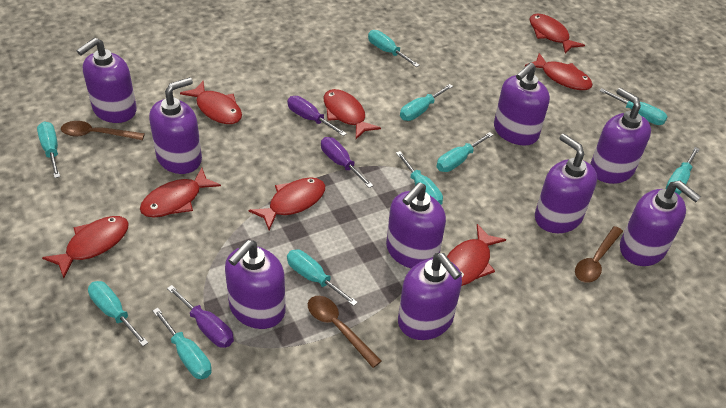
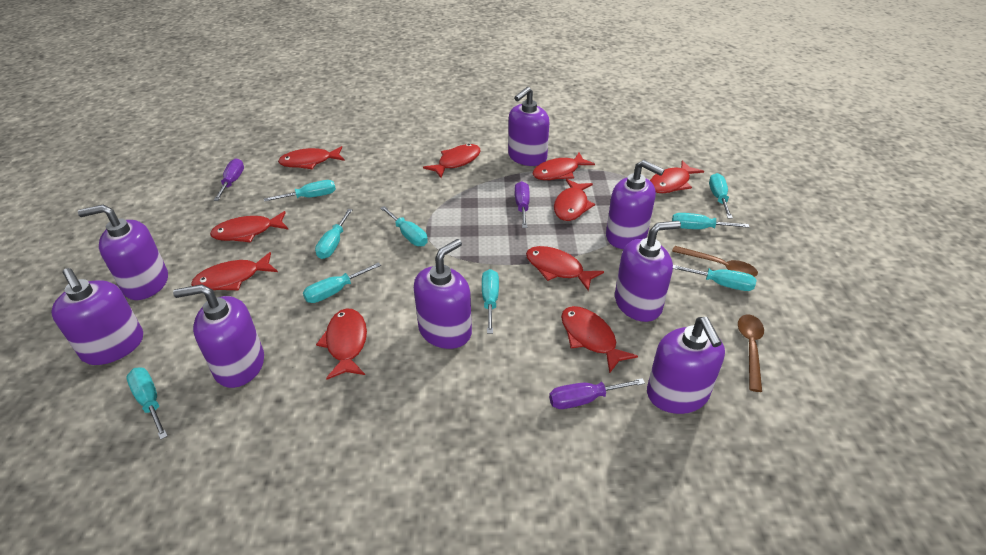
brown spoon: [61,121,145,140] [308,296,381,368] [575,226,623,283] = 3 -> [672,246,758,277] [738,315,764,392] = 2
purple soap dispenser: [77,38,137,123] [149,77,202,174] [225,240,285,329] [386,182,446,268] [398,253,462,340] [494,62,550,146] [535,134,597,233] [590,88,651,184] [620,181,701,266] = 9 -> [51,268,143,365] [78,205,168,300] [173,284,264,388] [414,239,472,349] [508,87,549,166] [606,160,665,249] [615,221,681,322] [647,317,725,414] = 8
red fish: [42,216,129,278] [140,168,221,218] [180,81,242,124] [249,177,325,230] [324,89,381,139] [447,224,506,286] [525,53,593,90] [529,14,585,54] = 8 -> [191,252,278,290] [210,211,289,243] [278,146,345,169] [316,308,367,380] [423,144,480,178] [526,246,604,291] [533,153,595,180] [554,179,595,221] [561,306,638,373] [650,160,704,193] = 10
turquoise screwdriver: [37,121,60,178] [88,281,148,346] [153,308,212,379] [287,249,358,306] [368,30,420,67] [396,151,443,205] [400,84,453,121] [437,132,493,172] [599,88,668,125] [666,147,700,195] = 10 -> [126,368,168,440] [264,180,336,202] [303,262,381,303] [315,209,353,259] [380,206,428,246] [482,269,499,334] [672,213,749,229] [673,265,756,291] [709,173,733,219] = 9

